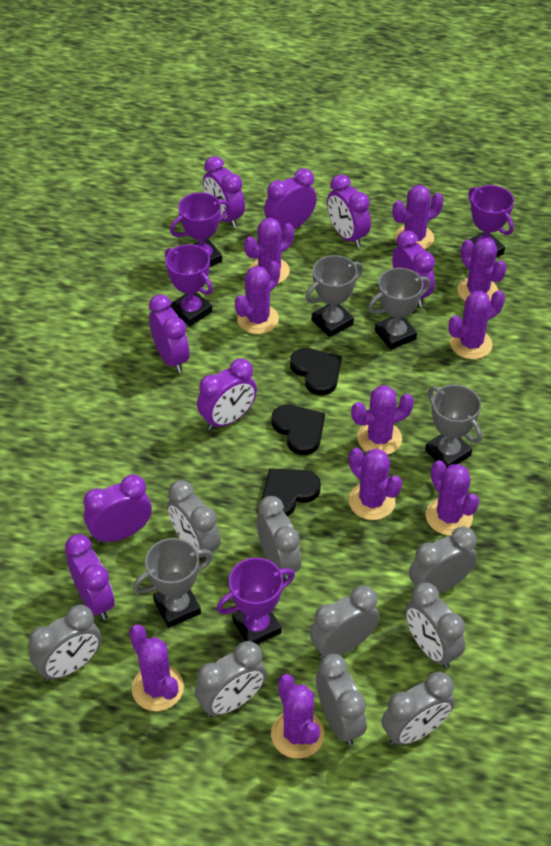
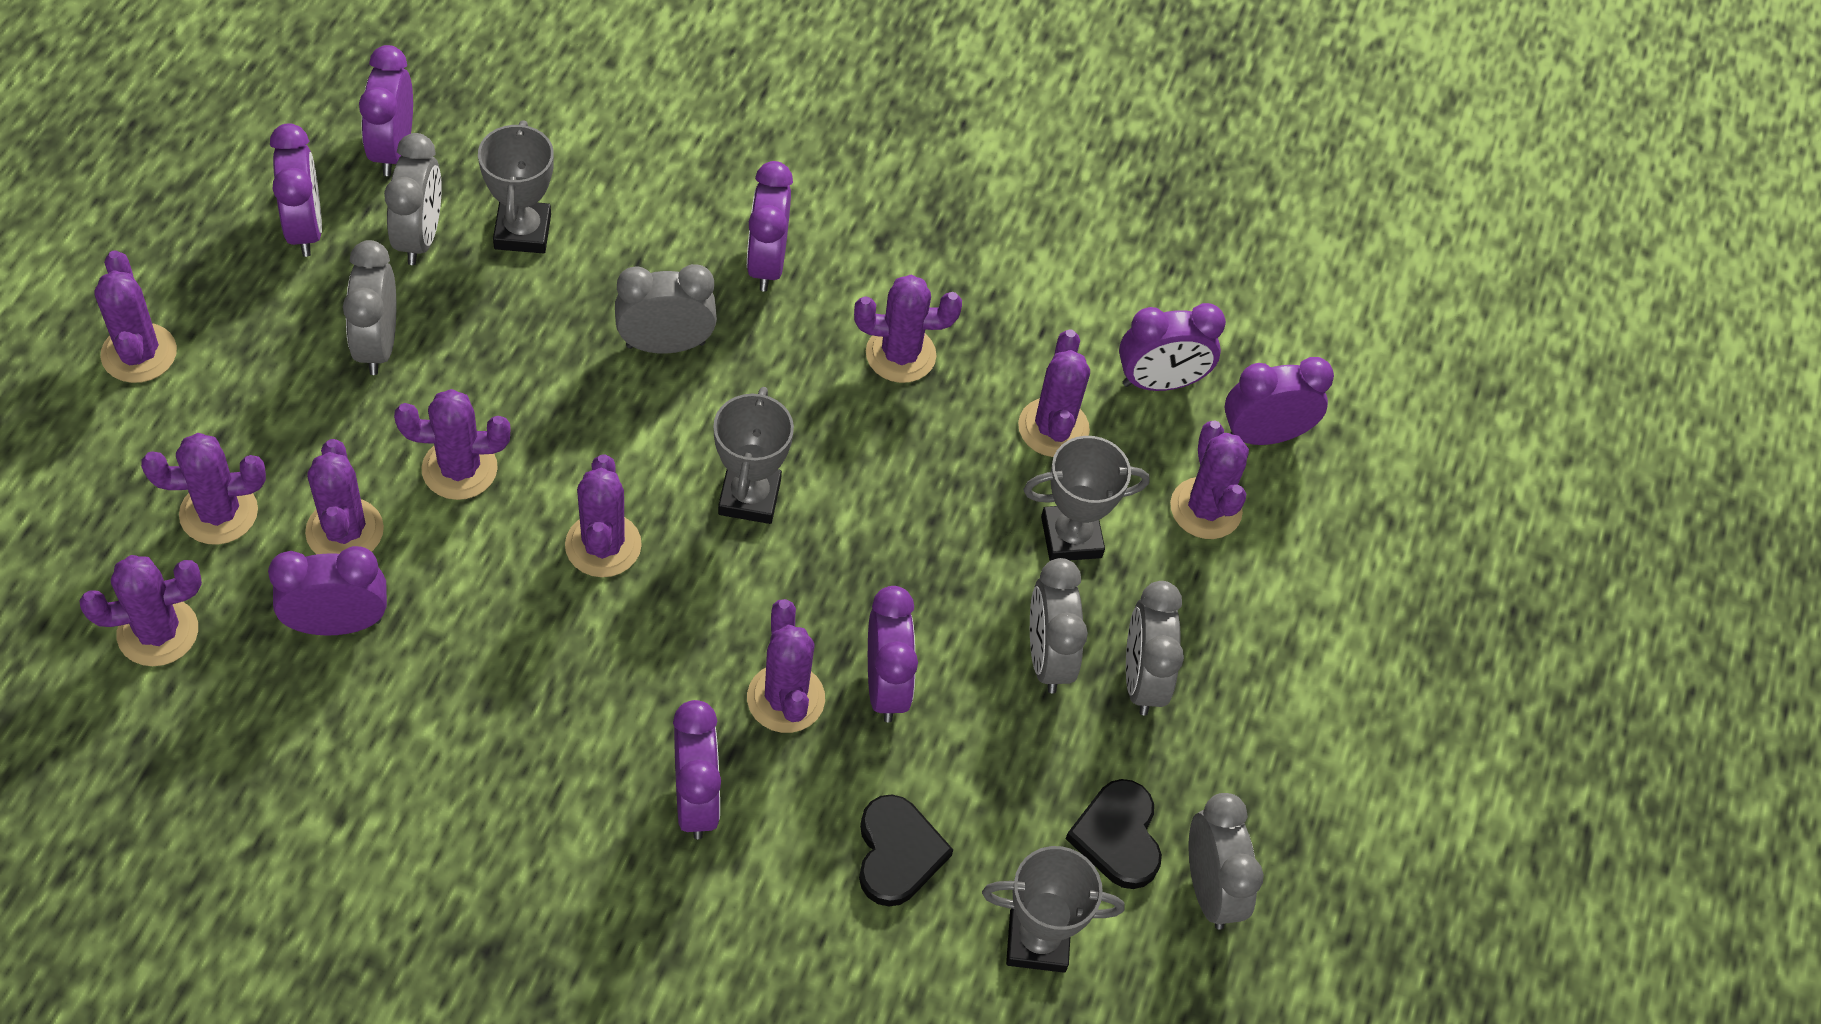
black heart: [262,468,321,516] [271,405,325,455] [290,348,342,396] = 3 -> [859,794,953,907] [1066,779,1162,889] = 2
grey clock: [29,605,101,681] [167,480,221,559] [195,641,267,717] [257,496,301,580] [310,585,379,658] [316,654,366,745] [381,672,454,745] [405,583,465,669] [409,526,477,594] = 9 -> [343,240,396,375] [384,133,442,265] [615,264,717,354] [1030,558,1088,694] [1126,581,1184,716] [1189,793,1264,930] = 6
purple trophy: [165,244,213,326] [170,192,230,267] [217,558,295,645] [468,185,514,258] = 4 -> none = 0

